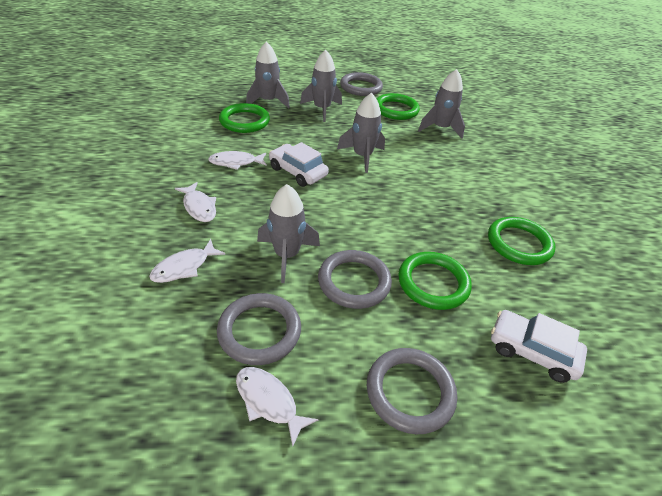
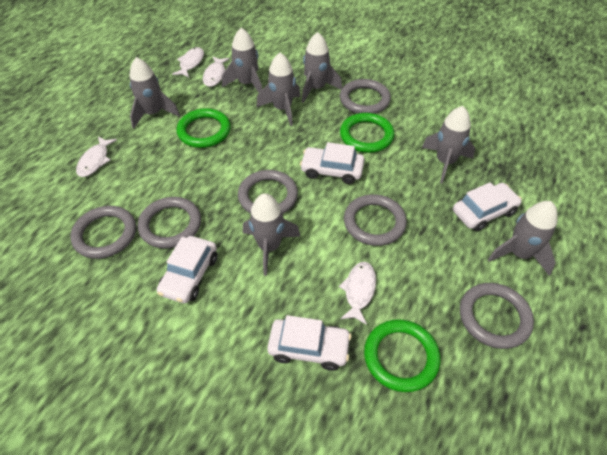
green ring: [219,103,270,133] [376,93,420,120] [398,252,472,310] [488,217,555,265] = 4 -> [176,108,231,148] [340,113,394,153] [364,319,440,392] = 3
grey ring: [217,293,301,365] [318,250,392,309] [340,72,383,96] [367,348,457,434] = 4 -> [70,206,136,259] [138,197,201,249] [238,170,298,214] [340,79,391,114] [344,194,407,246] [460,283,534,349] = 6
grey rocket: [246,41,290,108] [257,184,320,283] [300,50,342,122] [337,93,385,173] [418,69,465,139] = 5 -> [130,57,180,129] [222,28,262,93] [243,193,300,276] [256,53,301,126] [302,32,342,103] [422,106,475,184] [488,201,558,276] = 7
white car: [269,142,329,187] [491,310,587,383] = 2 -> [157,236,218,303] [267,315,351,371] [300,142,365,184] [453,182,522,231] = 4

